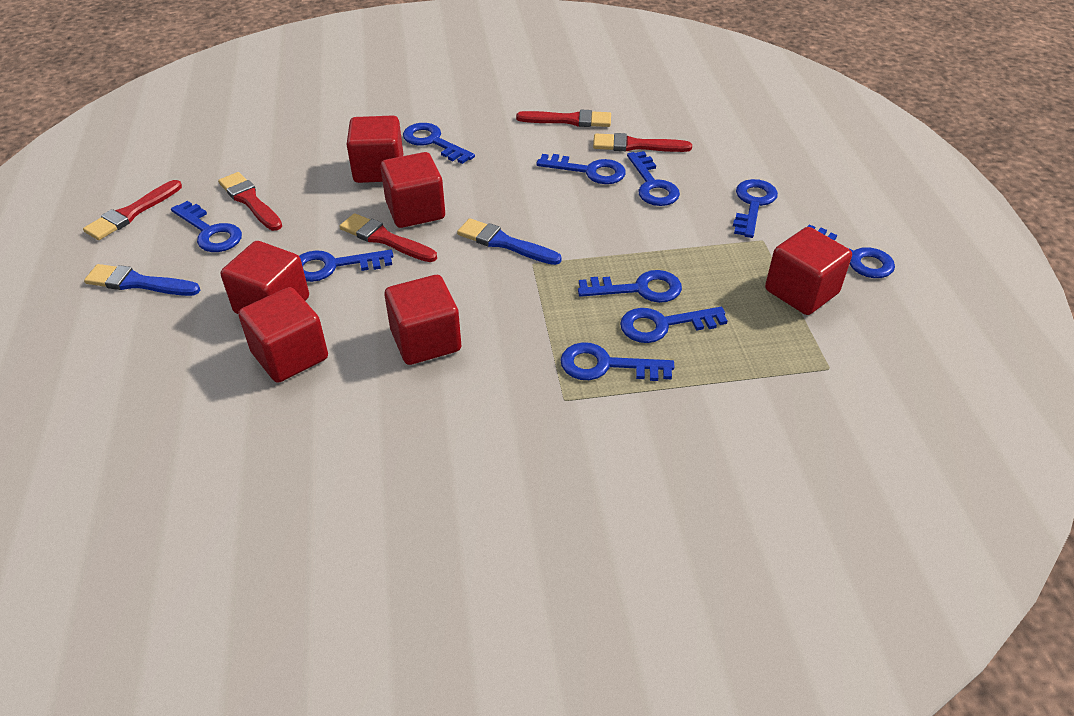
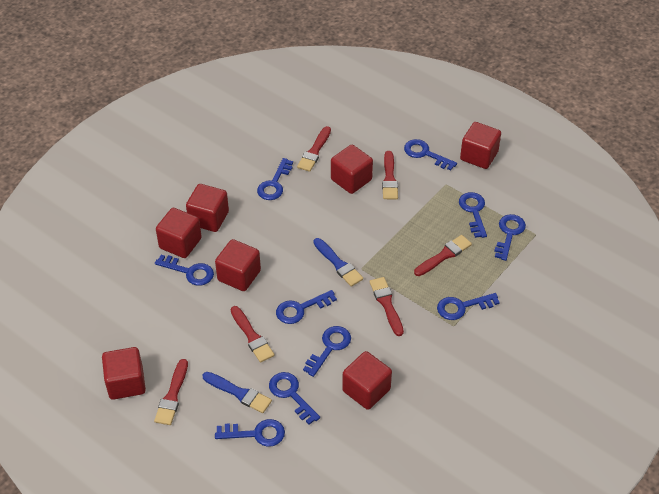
red brush: [83,180,182,240] [218,172,282,231] [339,213,437,262] [516,110,611,127] [593,133,692,152] = 5 -> [154,359,188,425] [230,306,274,363] [297,126,331,172] [369,277,404,336] [382,151,398,199] [414,235,472,276] = 6
red cube: [221,241,309,314] [238,287,328,383] [347,115,403,183] [380,152,445,228] [384,275,461,365] [765,227,852,315] = 6 -> [102,347,146,400] [156,208,202,258] [186,184,229,232] [215,239,261,291] [331,145,373,194] [342,351,392,410] [460,122,501,169] = 7

